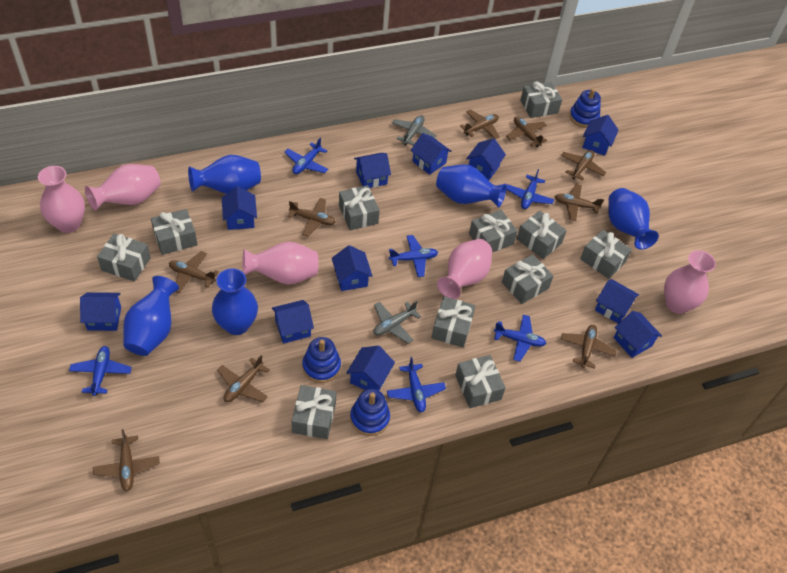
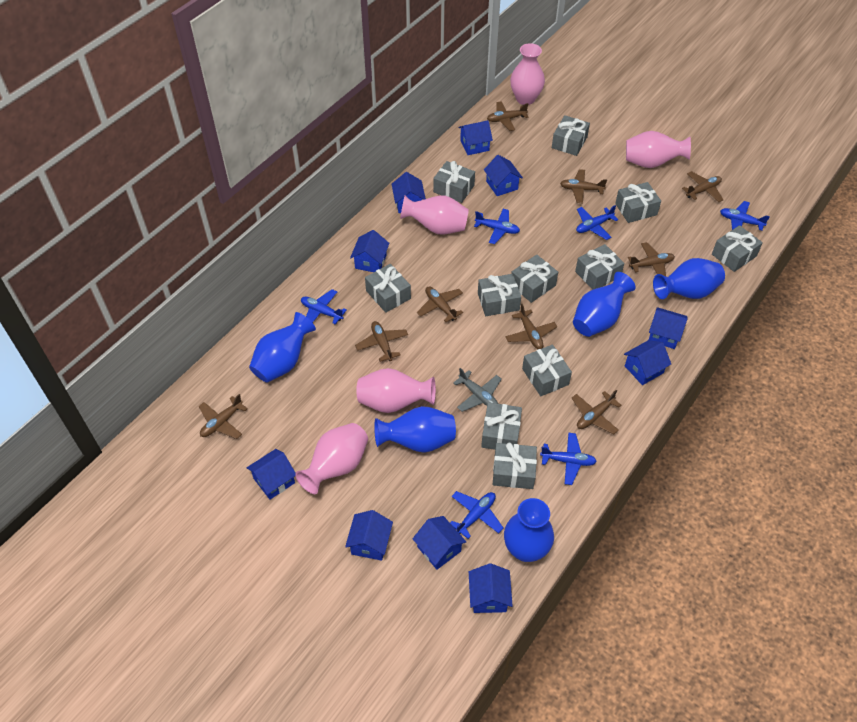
blue house: [80,292,121,331] [222,186,257,230] [272,300,314,344] [332,245,373,291] [347,346,395,391] [354,153,391,188] [410,133,452,175] [466,138,506,180] [582,115,619,156] [595,279,639,324] [613,311,662,358] = 11 -> [247,449,296,499] [345,510,393,561] [350,230,390,272] [392,172,426,213] [413,516,466,570] [458,120,493,155] [469,563,513,613] [484,155,523,196] [624,340,671,385] [649,307,687,349] = 10
blue stacking toy: [302,337,341,383] [350,389,390,436] [569,88,601,128] = 3 -> none = 0
grey plane: [373,301,421,343] [392,115,437,146] = 2 -> [453,368,501,412] = 1

